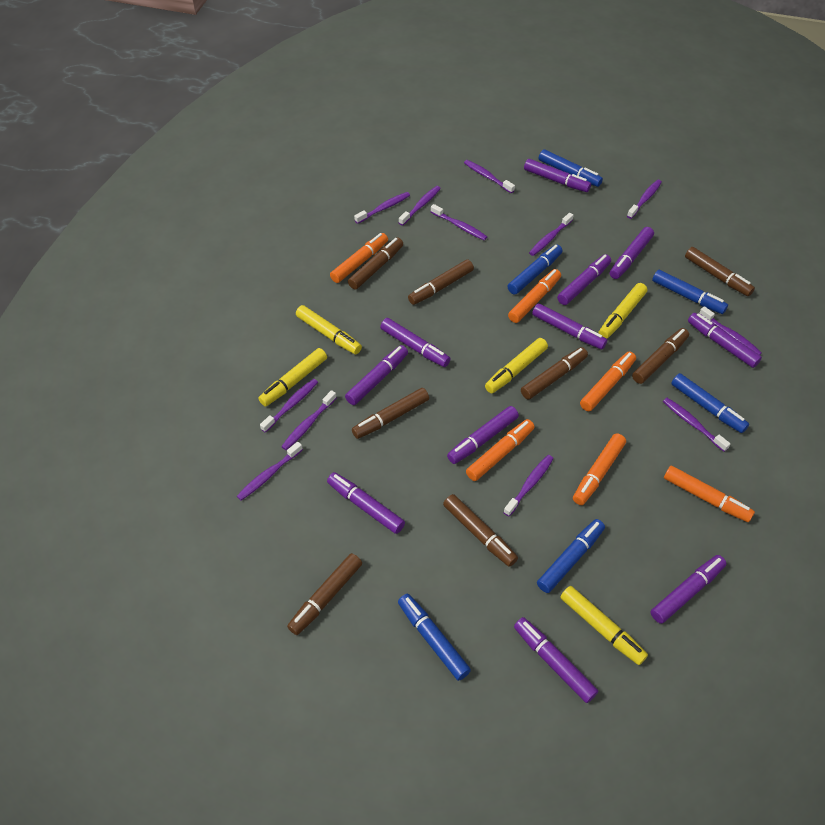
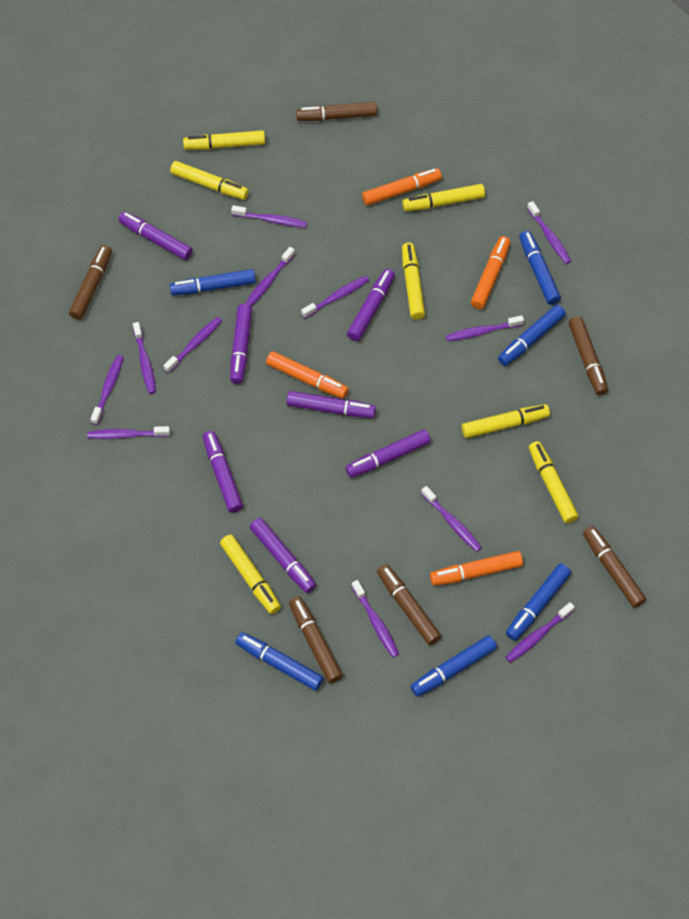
brown marker: [287,553,362,635] [348,237,403,290] [352,388,429,439] [408,260,474,305] [443,494,518,567] [521,347,588,400] [632,328,689,384] [685,247,755,296] = 8 -> [69,245,112,320] [289,596,343,683] [296,102,377,121] [377,564,441,645] [568,316,608,395] [583,526,646,608] = 6
orange marker: [330,233,388,283] [466,419,535,481] [508,269,561,323] [573,433,626,505] [580,351,636,411] [664,466,755,522] = 6 -> [266,351,349,399] [362,168,442,206] [430,551,523,586] [471,236,510,309] = 4
purple marker: [327,472,405,534] [345,345,408,405] [380,318,450,367] [447,406,519,464] [514,617,598,703] [524,159,591,192] [532,303,607,349] [557,254,611,305] [610,227,654,279] [651,555,727,624] [688,313,762,368] = 11 -> [118,211,193,260] [203,431,243,513] [230,304,252,384] [250,518,316,593] [287,391,376,418] [345,430,431,478] [347,269,395,341] = 7
yellow marker: [258,348,327,407] [296,305,362,355] [485,338,548,393] [560,586,648,665] [599,283,647,339] = 5 -> [170,161,249,200] [183,130,265,150] [220,534,281,614] [402,184,485,211] [402,243,425,320] [462,404,550,438] [529,441,579,523] = 7

